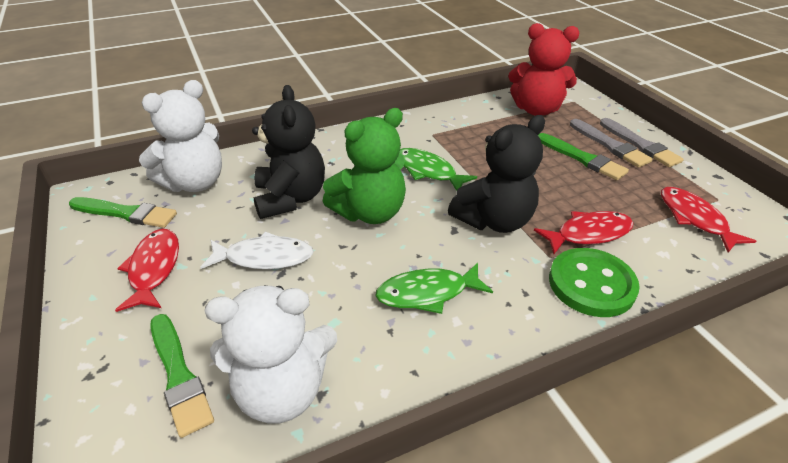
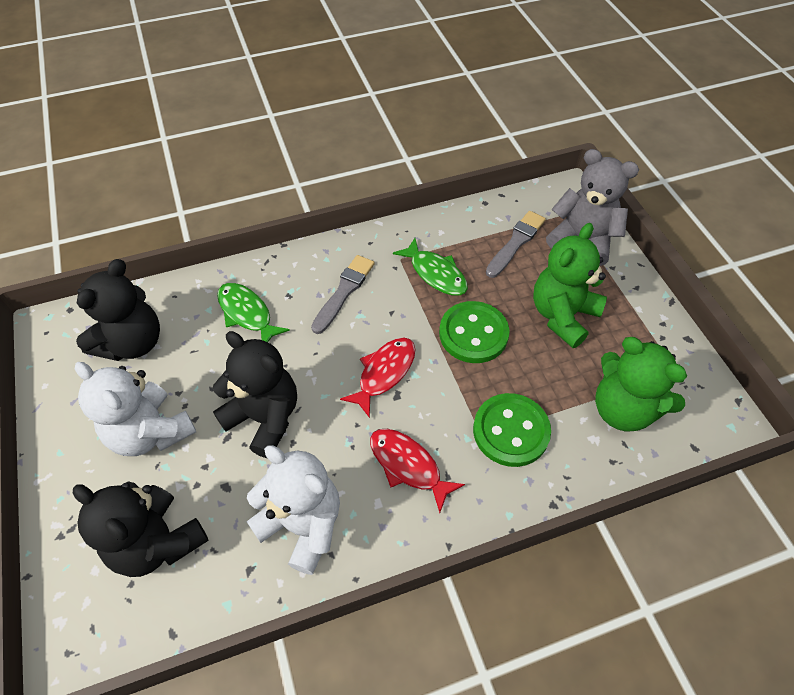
black teddy bear: [252,85,325,219] [448,115,545,233] = 2 -> [73,481,209,577] [76,259,160,361] [212,331,297,458] = 3
green brush: [69,197,177,228] [150,314,214,438] [538,133,629,180] = 3 -> none = 0
green button: [549,248,640,317] = 1 -> [439,301,510,363] [473,393,551,467] = 2
green teddy bear: [323,108,406,224] = 1 -> [533,223,607,348] [595,337,687,431] = 2
grey teddy bear: none = 0 -> [546,149,639,266] = 1
red fish: [115,229,179,312] [534,211,634,254] [661,187,756,252] = 3 -> [340,337,415,418] [370,429,465,513] = 2
red teddy bear: [508,23,579,116] = 1 -> none = 0
white fish: [200,232,314,269] = 1 -> none = 0

